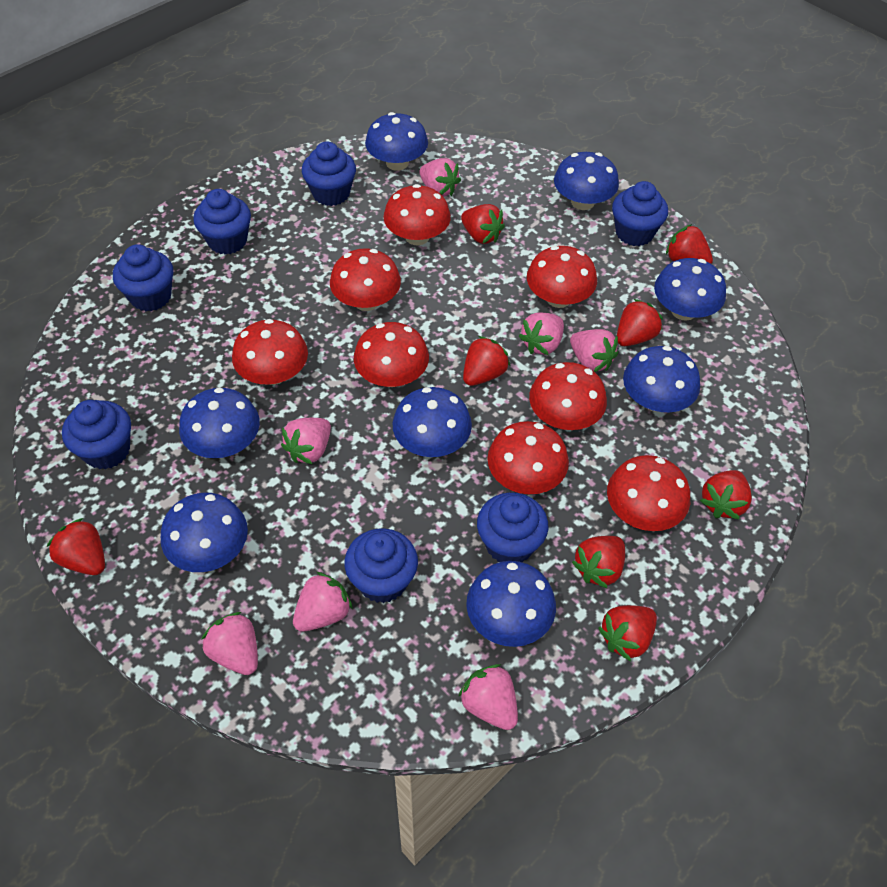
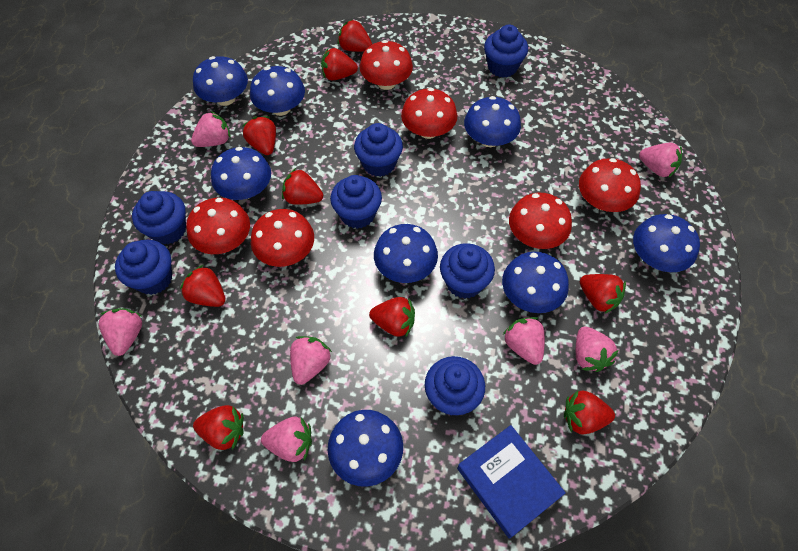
blue book: none = 0 -> [457,425,566,539] = 1
red mushroom: [232,319,308,385] [330,248,401,311] [354,322,429,387] [384,184,451,245] [487,421,569,494] [527,246,597,308] [529,362,607,430] [607,455,690,531] = 8 -> [186,198,250,254] [251,209,314,267] [360,40,413,90] [401,88,457,139] [509,193,572,249] [579,158,641,212] = 6
red strawberry: [47,518,105,575] [461,204,505,244] [463,336,510,386] [572,536,625,589] [598,605,657,661] [617,299,663,346] [666,224,713,264] [700,470,752,519] = 8 -> [180,265,226,307] [193,405,244,450] [242,116,276,155] [282,168,323,205] [321,48,358,80] [338,19,372,52] [369,297,415,337] [564,390,615,435] [580,274,626,314] = 9

